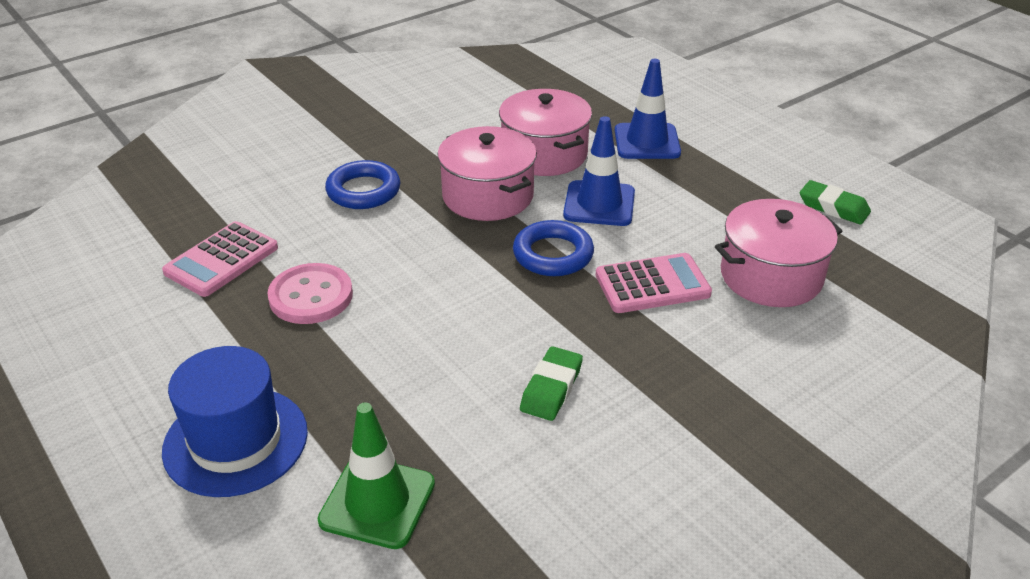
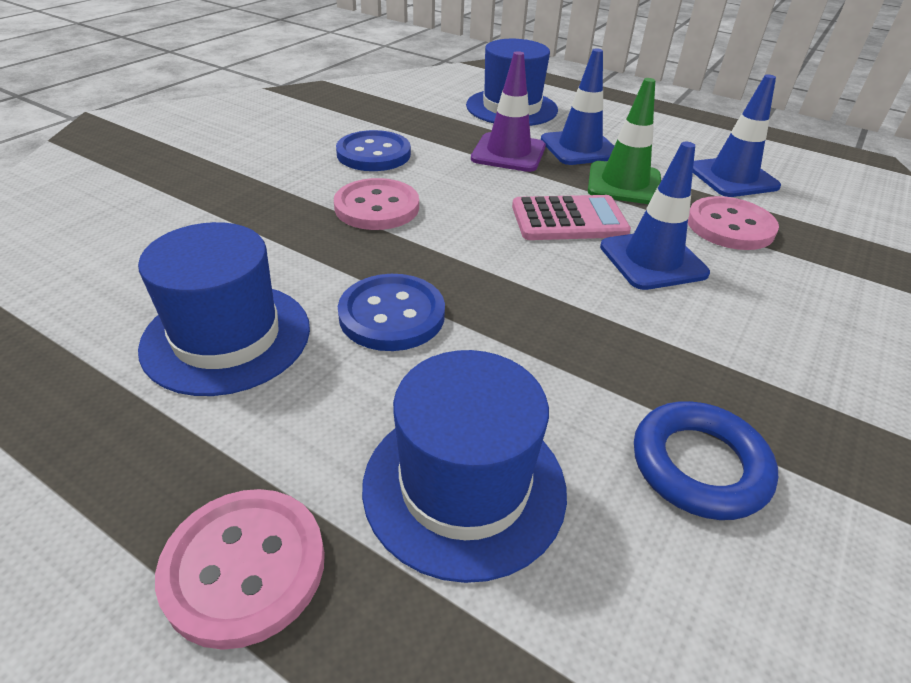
blue button: none = 0 -> [336,130,411,171] [338,274,445,351] = 2
blue hat: [162,346,308,497] = 1 -> [138,222,310,396] [362,350,567,583] [466,39,558,126] = 3
blue ring: [325,160,400,209] [513,220,594,276] = 2 -> [634,401,778,520] = 1
blue traffic cone: [563,116,635,226] [615,59,681,159] = 2 -> [541,49,614,165] [600,142,710,290] [693,74,781,197] = 3
green eraser: [520,346,583,421] [800,180,871,225] = 2 -> none = 0
pink button: [267,263,353,324] = 1 -> [155,489,325,650] [334,178,419,230] [688,196,779,250] = 3
pink calculator: [162,221,278,297] [596,253,712,313] = 2 -> [512,195,631,240] = 1
pink pot: [438,126,537,221] [499,89,592,176] [715,199,842,307] = 3 -> none = 0
purple traffic cone: none = 0 -> [471,51,546,172] = 1

